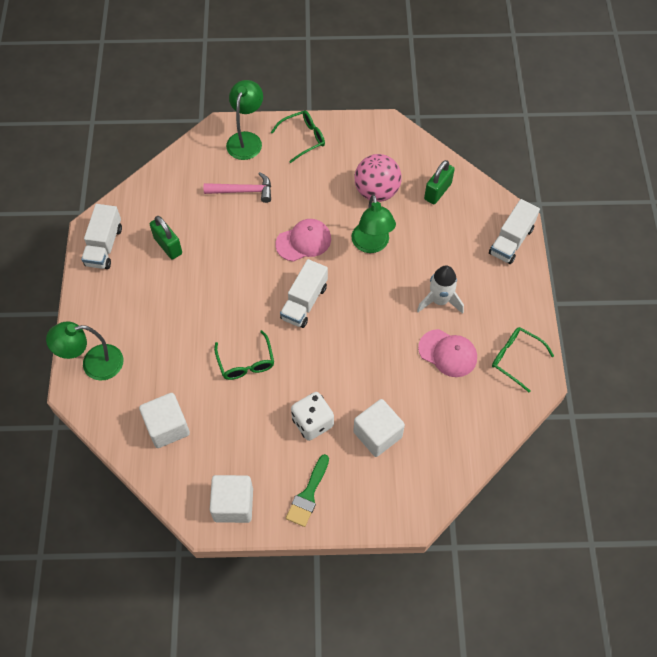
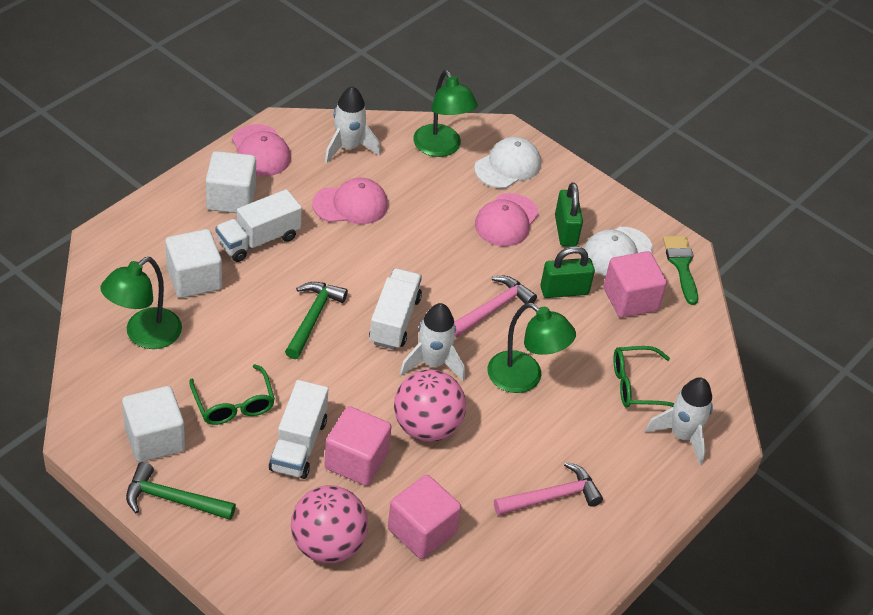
green glasses: [214,330,274,380] [271,110,325,163] [492,327,554,392] = 3 -> [190,364,275,425] [613,346,674,408] = 2
green hammer: none = 0 -> [126,462,236,520] [285,282,348,359] = 2
pink ball: [355,154,402,202] = 1 -> [291,485,368,564] [394,369,466,442] = 2
pink cap: [275,219,331,262] [418,329,477,377] = 2 -> [232,124,291,176] [312,178,388,224] [475,193,539,246] = 3
pink cube: none = 0 -> [324,406,392,486] [388,475,461,559] [603,251,667,318] = 3
pink hammer: [203,172,271,203] = 1 -> [454,276,537,337] [494,462,603,516] = 2
white cap: none = 0 -> [474,137,541,188] [584,227,653,276] = 2
white dice: [291,392,334,441] = 1 -> none = 0
white rocket: [417,265,464,314] = 1 -> [325,86,380,164] [400,303,465,381] [645,377,713,465] = 3

